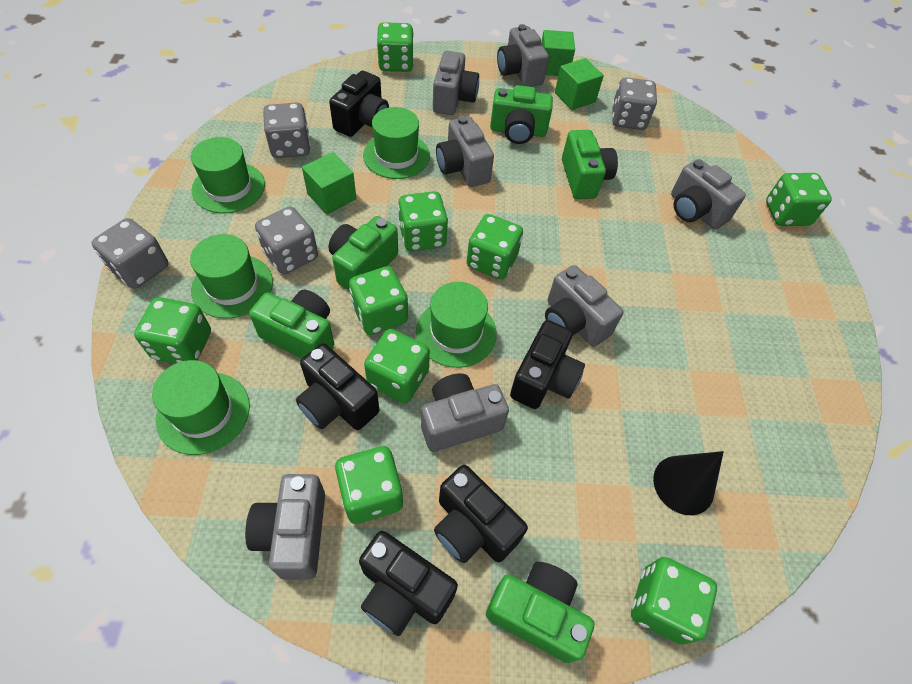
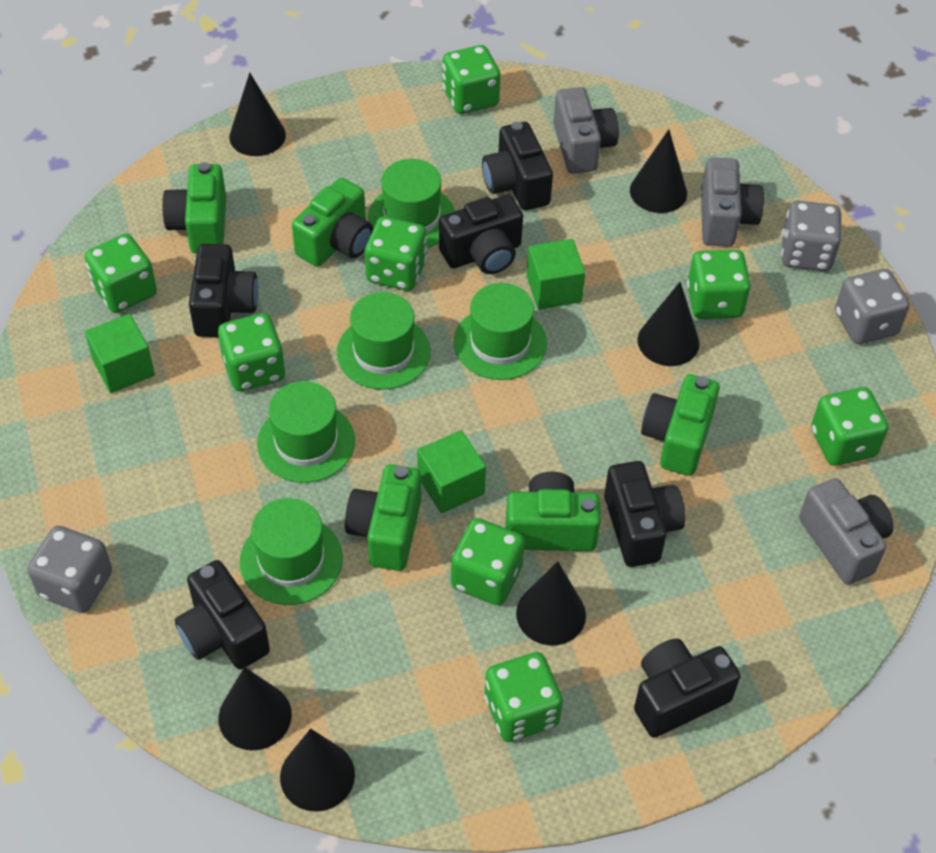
black camera: [296,344,379,430] [329,71,389,137] [359,531,458,636] [434,465,528,563] [510,320,585,409] = 5 -> [175,560,270,669] [189,244,258,337] [439,194,523,274] [482,122,553,210] [604,461,686,567] [634,638,740,738] = 6
black cone: [653,451,724,515] = 1 -> [218,667,292,750] [229,72,286,156] [280,728,355,812] [516,561,586,646] [630,129,687,213] [638,282,699,366] = 6
green dice: [134,297,211,364] [335,446,403,524] [349,266,408,335] [364,329,430,403] [377,22,414,72] [398,191,448,252] [467,214,523,280] [631,557,717,645] [766,173,832,226] = 9 -> [85,234,157,313] [218,313,285,391] [365,216,427,291] [442,45,501,114] [451,518,525,605] [485,652,563,742] [687,250,751,319] [811,387,889,466] = 8
grey camera: [245,474,325,580] [421,373,509,452] [433,51,479,115] [436,116,494,187] [497,24,549,87] [545,265,623,347] [671,159,746,230] = 7 -> [553,87,619,174] [701,157,764,247] [799,478,893,585] = 3
grey dice: [92,218,169,289] [255,206,318,274] [263,102,310,158] [612,77,657,130] = 4 -> [27,526,112,613] [781,201,842,271] [835,269,910,344] = 3

